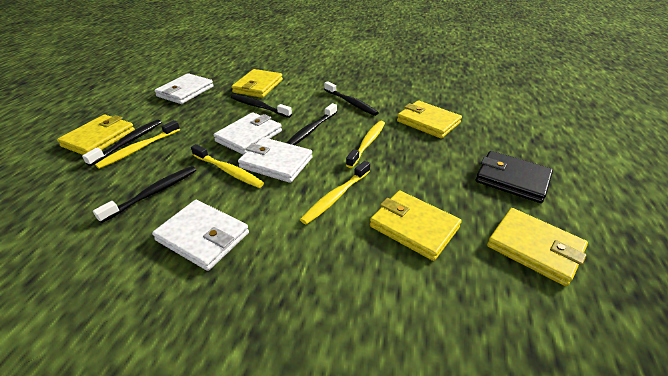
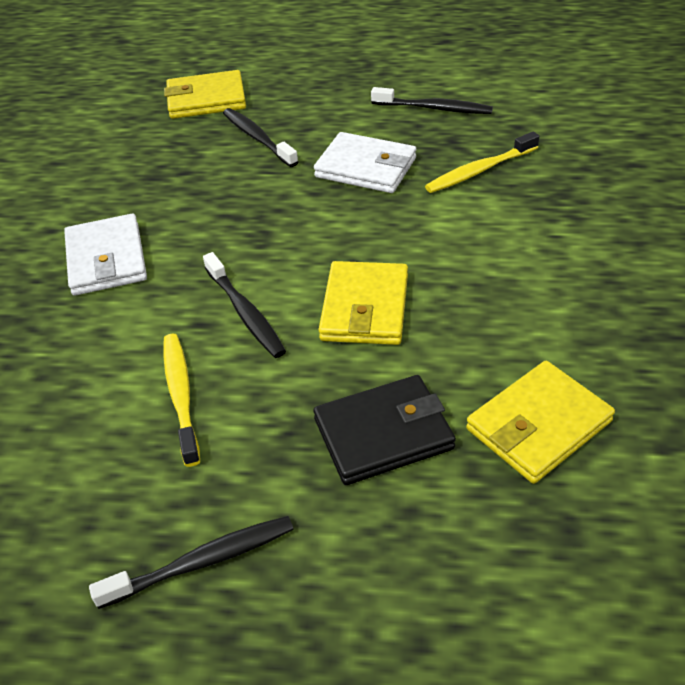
black toothbrush: [82,119,162,166] [93,166,196,223] [231,94,292,118] [287,103,337,145] [324,81,379,116] = 5 -> [89,516,294,609] [203,252,286,358] [223,108,298,167] [371,87,493,114] = 4
white wallet: [152,200,249,271] [154,73,214,104] [214,112,282,155] [238,137,313,183] = 4 -> [64,214,147,296] [314,132,416,193] = 2
yellow toothbrush: [95,120,180,169] [191,144,264,188] [300,161,370,225] [346,121,385,168] = 4 -> [163,334,200,467] [425,132,539,193] = 2
yellow wallet: [57,115,135,155] [232,69,283,98] [370,191,462,261] [397,100,462,139] [487,208,588,286] = 5 -> [164,70,246,119] [318,261,408,345] [466,361,615,484] = 3

